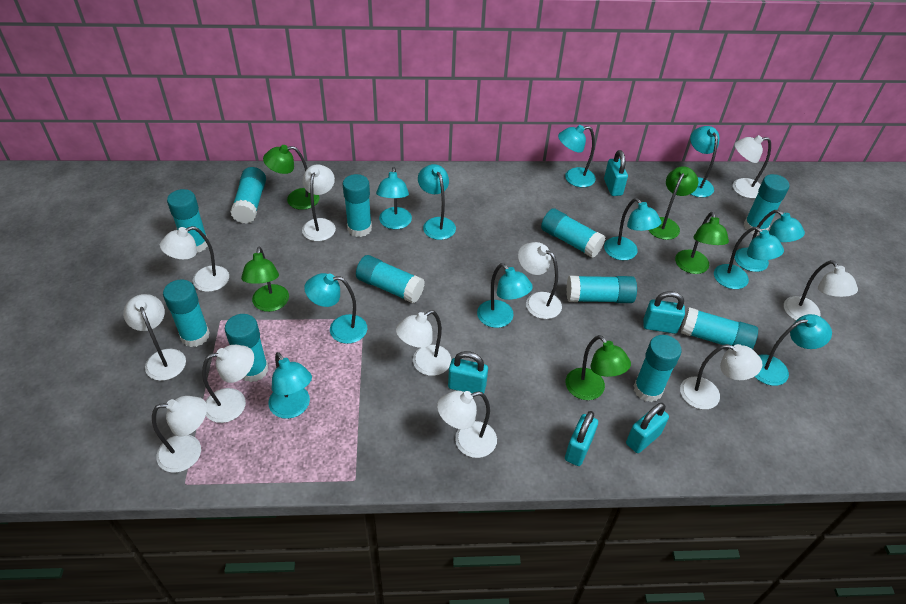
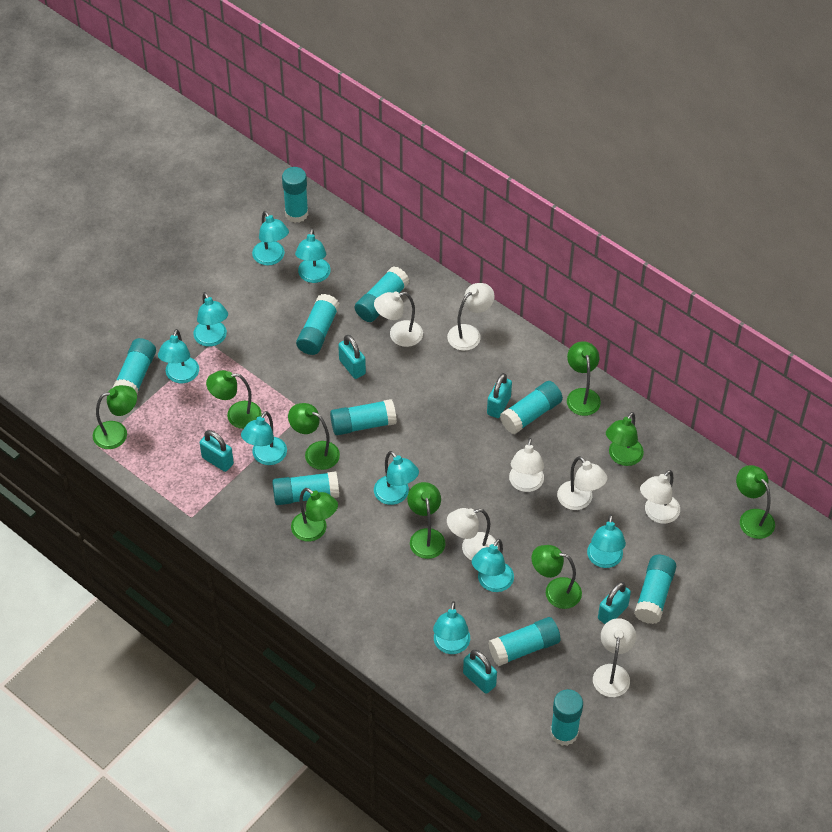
green lamp: [241,247,289,312] [263,145,320,210] [566,335,631,400] [649,166,698,240] [675,212,729,274] = 5 -> [93,385,137,449] [206,370,262,429] [288,403,340,470] [291,488,338,542] [407,482,446,559] [531,545,582,609] [567,341,601,416] [606,412,644,466] [736,465,775,539] = 9
turquoise glue stick: [163,279,210,347] [167,189,208,253] [225,314,268,382] [230,167,266,224] [343,174,372,237] [356,255,425,303] [541,208,605,258] [566,275,637,303] [634,335,682,402] [681,307,758,349] [743,174,789,235] = 11 -> [113,338,156,394] [272,471,339,505] [282,167,308,223] [296,294,340,355] [330,399,397,435] [355,266,410,322] [488,617,561,666] [500,381,563,434] [550,689,583,746] [634,555,677,624] = 10
turquoise lamp: [268,352,312,419] [304,273,367,344] [376,167,412,229] [418,164,456,240] [477,263,533,328] [558,125,596,187] [604,198,661,260] [690,126,720,197] [714,227,784,289] [735,210,805,272] [754,314,832,386] = 11 -> [158,329,199,383] [193,292,228,347] [241,411,287,465] [252,211,289,266] [295,228,331,283] [374,451,419,505] [433,601,470,654] [472,539,514,592] [587,514,626,568] = 9
white lamp: [123,294,186,381] [152,396,207,472] [160,226,229,292] [202,345,254,423] [302,164,336,241] [396,310,451,376] [437,391,497,458] [518,242,562,319] [680,344,762,410] [733,135,771,198] [784,260,858,320] = 11 -> [374,292,423,347] [447,283,494,351] [447,508,498,561] [509,438,544,492] [557,456,608,510] [593,618,636,697] [640,470,680,524] = 7

